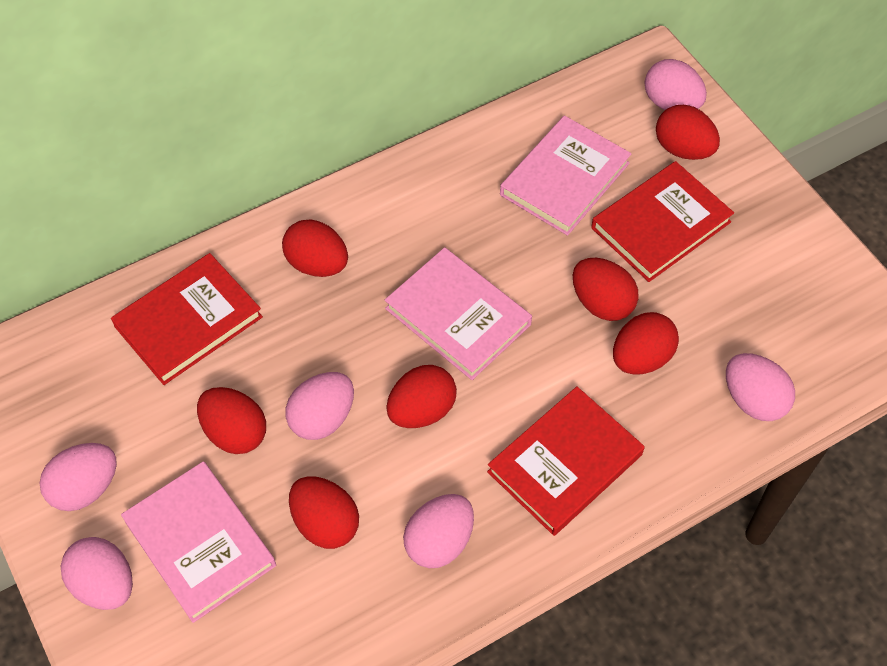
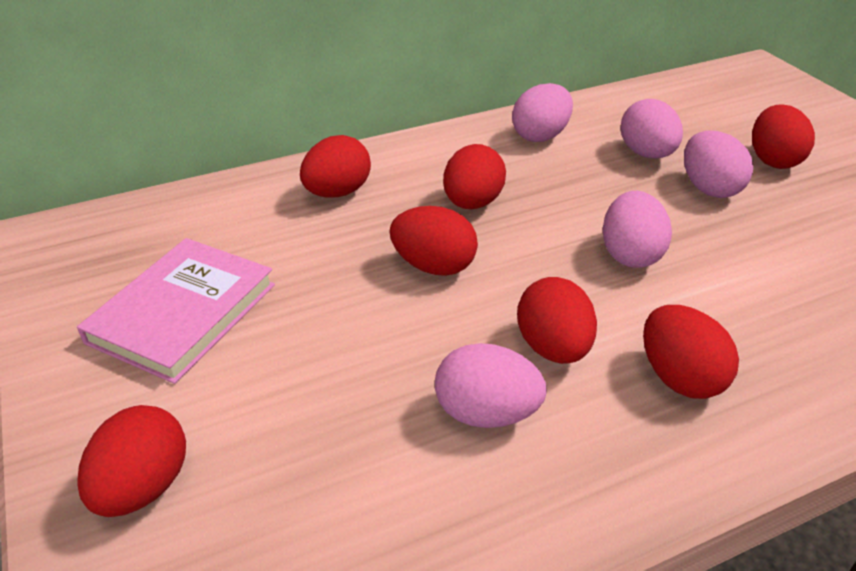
pink book: [121,461,276,623] [385,247,532,380] [500,116,632,236] = 3 -> [77,238,275,384] = 1
pink egg: [40,443,117,511] [61,537,133,610] [285,372,354,440] [403,494,474,568] [644,59,707,110] [726,353,795,421] = 6 -> [435,343,547,428] [512,83,573,142] [603,191,672,268] [621,99,683,158] [684,130,753,198] = 5
red book: [111,253,263,385] [487,386,645,536] [591,161,734,282] = 3 -> none = 0

